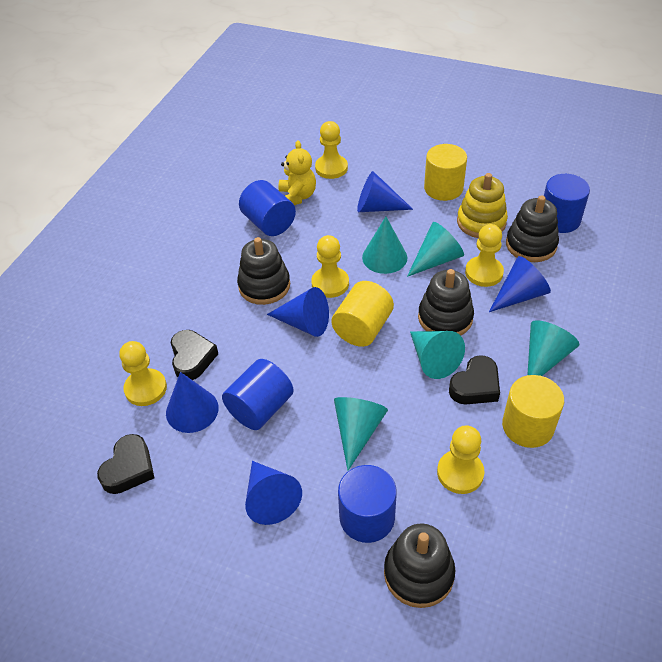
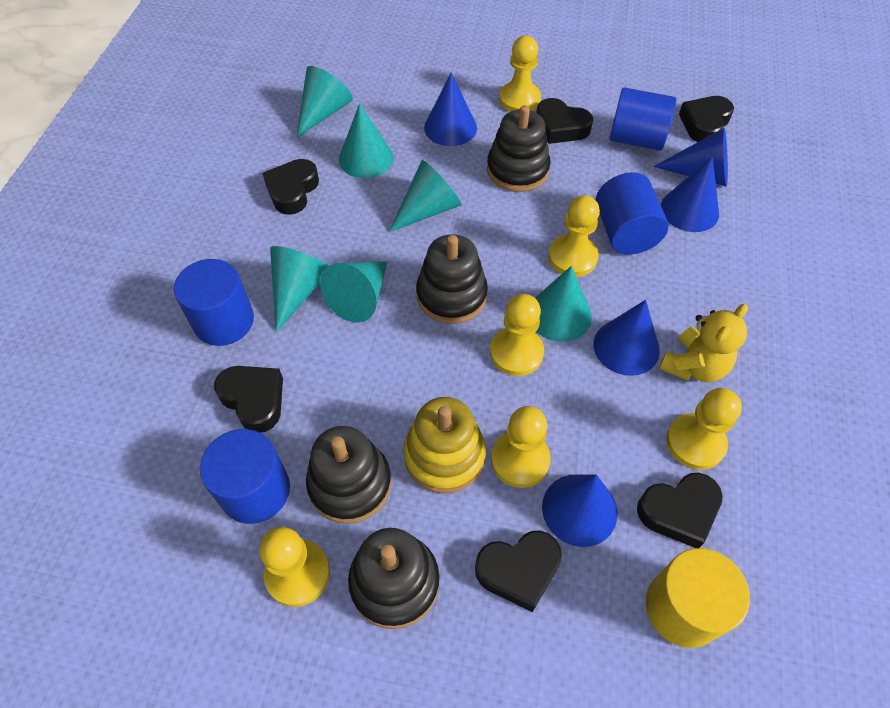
black heart: [97,434,154,494] [171,330,218,380] [449,355,500,404] = 3 -> [214,366,283,433] [262,159,319,215] [475,531,562,612] [536,98,593,144] [637,473,723,548] [679,96,734,142] = 6
turquoise cone: [334,397,388,471] [362,216,407,274] [407,222,464,277] [410,331,465,379] [527,320,579,376] = 5 -> [270,246,329,332] [296,66,353,138] [320,261,388,322] [339,104,394,178] [389,160,462,232] [535,266,592,342] = 6
yellow cylinder: [331,281,394,347] [424,144,467,201] [502,375,564,448] = 3 -> [646,548,750,648] = 1
yellow pawn: [119,341,167,406] [311,235,349,298] [315,121,348,179] [437,425,484,494] [465,224,504,287] = 5 -> [259,527,330,607] [490,294,544,376] [491,406,551,488] [499,36,541,112] [548,195,600,277] [666,388,742,470] = 6

